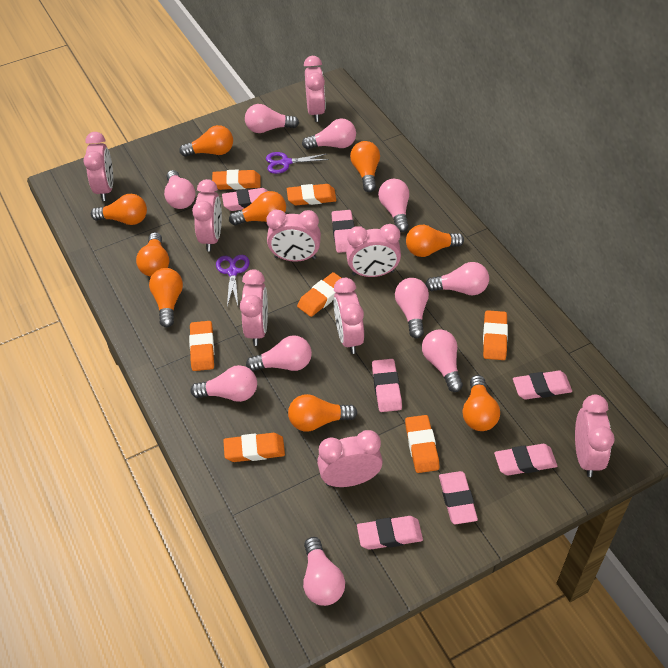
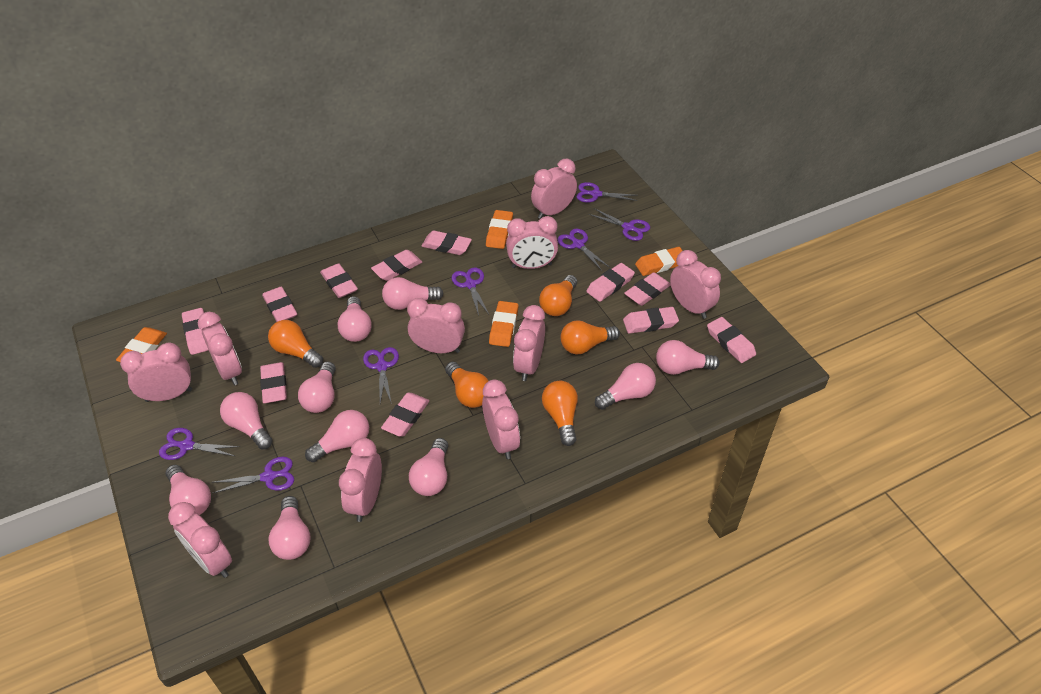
orange eraser: [189,321,214,371] [212,169,261,190] [223,433,285,462] [287,184,337,205] [297,272,341,317] [405,415,440,473] [483,310,508,360] = 7 -> [116,327,167,362] [486,210,513,249] [489,301,519,347] [635,247,683,276] = 4
orange light bulb: [91,194,147,225] [136,232,169,277] [149,268,183,328] [179,125,233,157] [229,191,286,226] [288,394,357,432] [350,141,380,192] [406,225,464,257] [463,375,500,431] = 9 -> [268,320,323,368] [445,362,489,408] [539,275,577,316] [542,381,578,446] [561,320,620,354] = 5
pink clock: [83,132,113,201] [192,179,222,251] [240,269,268,346] [266,210,321,262] [304,56,325,122] [317,430,383,487] [333,278,364,354] [346,224,401,277] [575,395,615,477] = 9 -> [120,343,192,402] [168,502,232,578] [198,312,242,385] [339,438,382,522] [407,298,465,353] [482,380,520,459] [506,216,558,269] [513,305,545,381] [531,159,577,219] [670,250,721,319] = 10
pink eraser: [222,188,268,211] [332,210,355,253] [357,516,423,550] [372,359,402,412] [439,471,478,524] [494,444,557,475] [513,371,572,400] = 7 -> [182,308,209,355] [260,362,287,403] [262,287,297,322] [320,263,358,298] [371,250,422,281] [381,393,429,437] [422,231,472,255] [586,263,635,302] [623,307,679,334] [624,272,671,306] [707,317,756,363] = 11
purple scissors: [216,255,250,306] [266,152,329,174] = 2 -> [159,428,240,460] [212,457,294,494] [363,347,399,404] [452,267,489,316] [558,229,609,271] [576,182,638,202] [589,208,650,241] = 7

